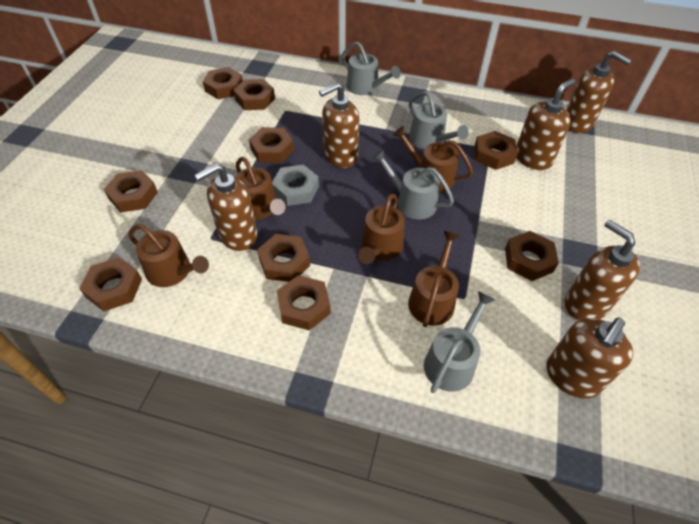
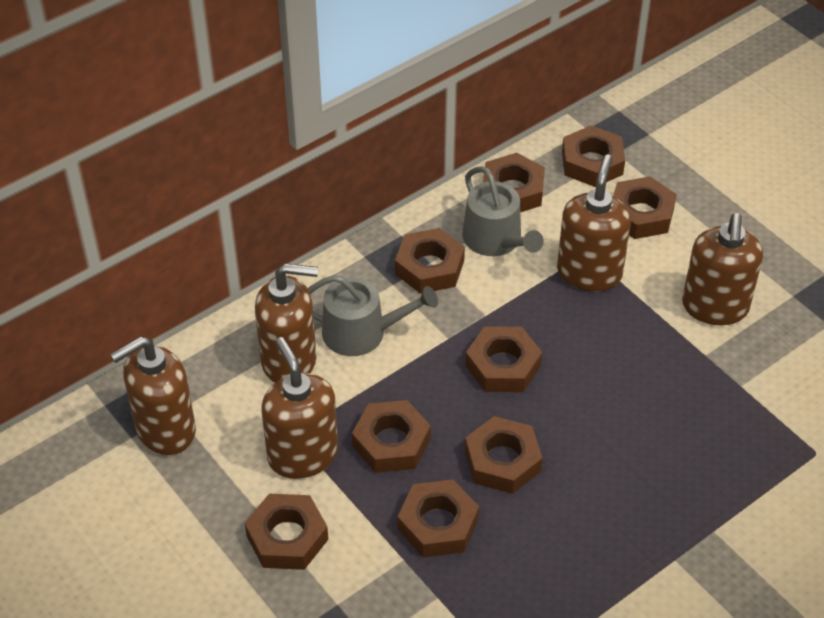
brown soap dispenser: [194,163,258,251] [319,82,359,168] [516,79,575,170] [546,317,633,399] [565,220,640,320] [566,51,632,133] = 6 -> [110,336,196,455] [255,264,318,383] [261,337,338,479] [557,155,631,291] [682,213,763,325] = 5
brown watering can: [128,225,209,287] [235,157,286,220] [358,194,405,264] [393,126,473,192] [408,231,460,327] = 5 -> none = 0
grey nut: [272,165,319,206] = 1 -> none = 0
grey watering can: [341,42,401,95] [372,149,454,219] [409,92,469,149] [424,291,495,393] = 4 -> [307,275,438,356] [462,166,544,256] = 2

